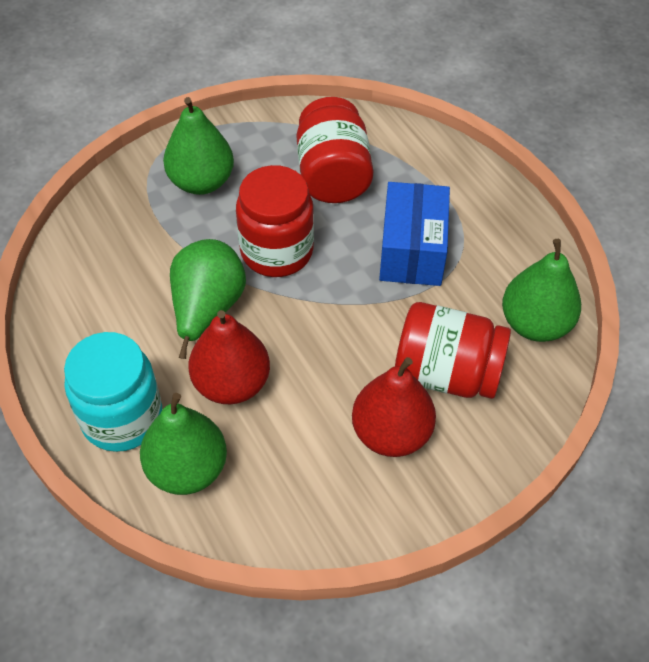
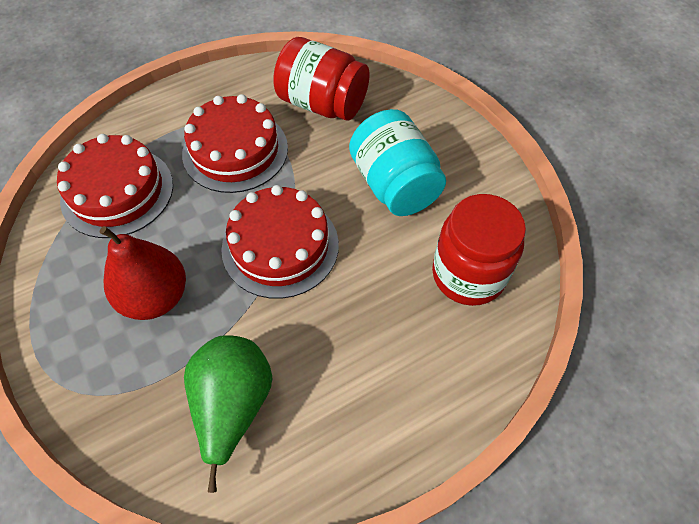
blue box: [379,182,450,286] = 1 -> none = 0
green pear: [140,393,227,495] [163,97,234,195] [170,239,246,359] [502,239,581,342] = 4 -> [184,335,272,493] = 1
red cake: none = 0 -> [57,134,173,238] [182,94,288,193] [221,185,339,299] = 3
red jar: [236,165,314,277] [297,97,373,203] [395,302,511,399] = 3 -> [273,37,370,120] [432,194,526,306] = 2
red pear: [189,310,270,404] [352,357,436,457] = 2 -> [99,226,186,320] = 1

